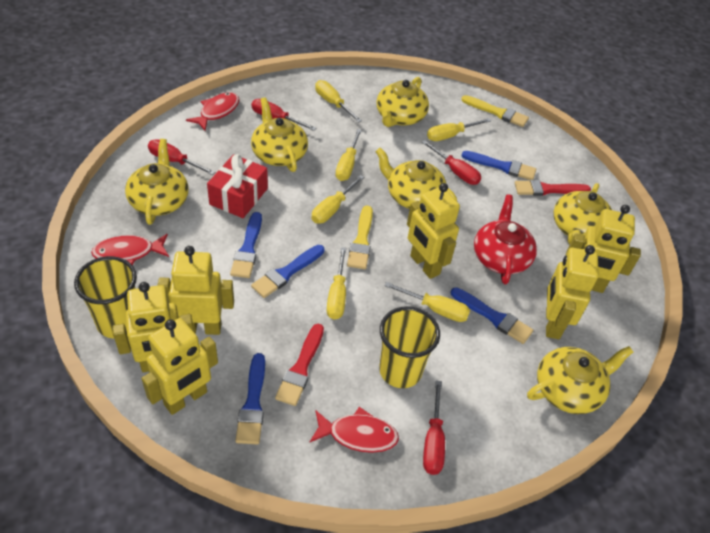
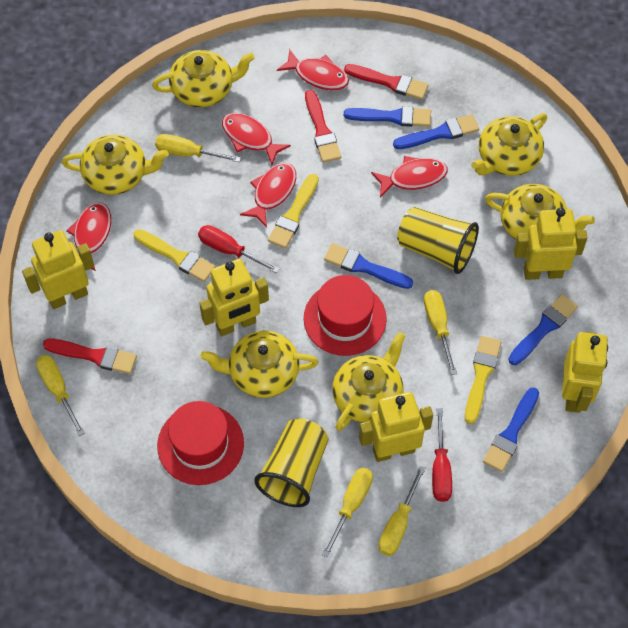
red brush: [275,324,324,406] [515,180,591,196] = 2 -> [43,339,137,374] [305,89,341,163] [344,64,429,100] = 3
red fish: [91,234,169,265] [186,92,239,131] [309,407,399,453] = 3 -> [66,202,111,271] [222,113,291,165] [240,163,296,227] [277,49,349,90] [371,156,448,197] = 5
red gift: [207,154,268,218] = 1 -> none = 0
red hat: none = 0 -> [157,401,244,485] [304,275,387,356] = 2
red screwdriver: [148,139,215,175] [252,99,316,131] [422,140,481,185] [423,380,445,475] = 4 -> [198,225,279,273] [432,409,452,502] = 2
red teapot: [474,195,537,285] = 1 -> none = 0
yellow brush: [347,205,373,269] [461,95,529,127] = 2 -> [133,229,215,282] [268,174,319,249] [465,336,501,424] = 3
yellow robot: [113,282,194,372] [142,318,218,415] [157,246,234,335] [407,183,460,279] [546,245,599,339] [566,205,641,293] = 6 -> [22,230,94,309] [199,259,269,336] [359,392,433,462] [514,208,587,280] [562,332,608,413] = 5
yellow screwdriver: [312,175,364,223] [315,80,362,123] [327,247,346,320] [335,129,362,181] [384,282,470,322] [427,118,491,141] = 6 -> [36,355,85,436] [155,134,241,162] [322,468,373,558] [379,466,426,556] [424,290,457,375] = 5

